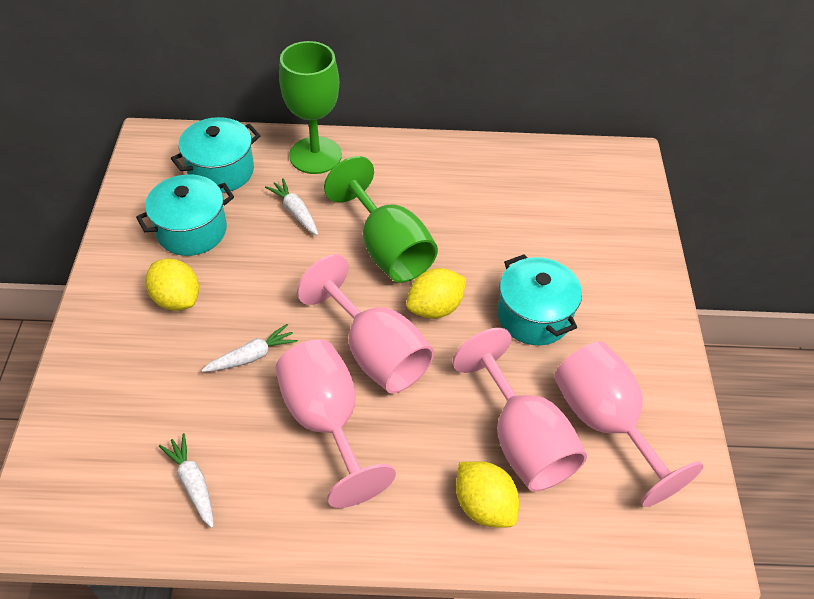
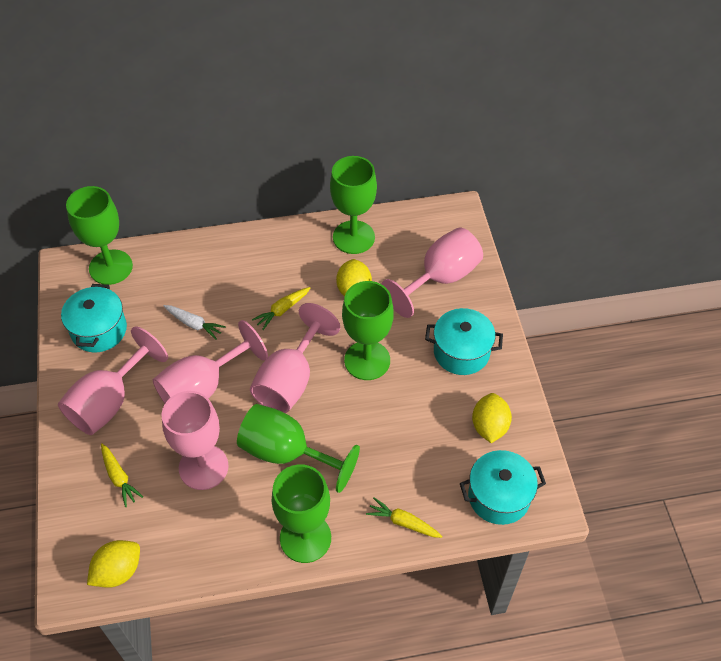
green goblet: [279,41,342,174] [324,156,438,283] = 2 -> [66,186,133,285] [237,404,360,493] [272,464,331,563] [330,156,377,254] [342,281,394,380] = 5
pink goblet: [275,340,396,508] [297,254,434,394] [452,328,587,491] [554,341,704,507] = 4 -> [58,326,168,435] [153,320,268,403] [162,391,229,490] [250,303,340,413] [382,227,483,318] = 5
white carrot: [159,433,214,528] [201,324,298,372] [265,178,318,235] = 3 -> [164,305,226,340] = 1
yellow carrot: none = 0 -> [101,443,143,507] [252,287,310,330] [366,497,442,538] = 3

